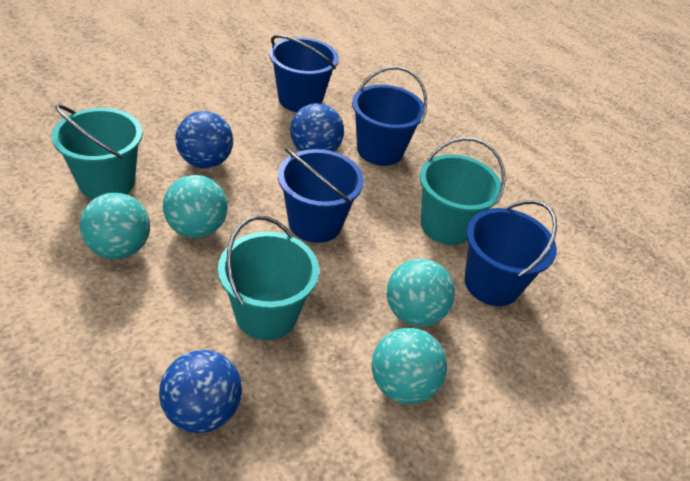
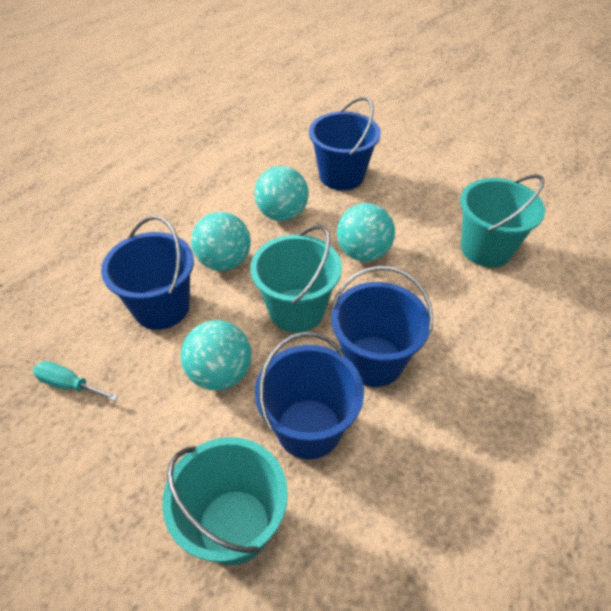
blue ball: [159,350,242,433] [175,111,233,169] [290,103,344,152] = 3 -> none = 0
turquoise screwdriver: none = 0 -> [33,361,118,401] = 1

